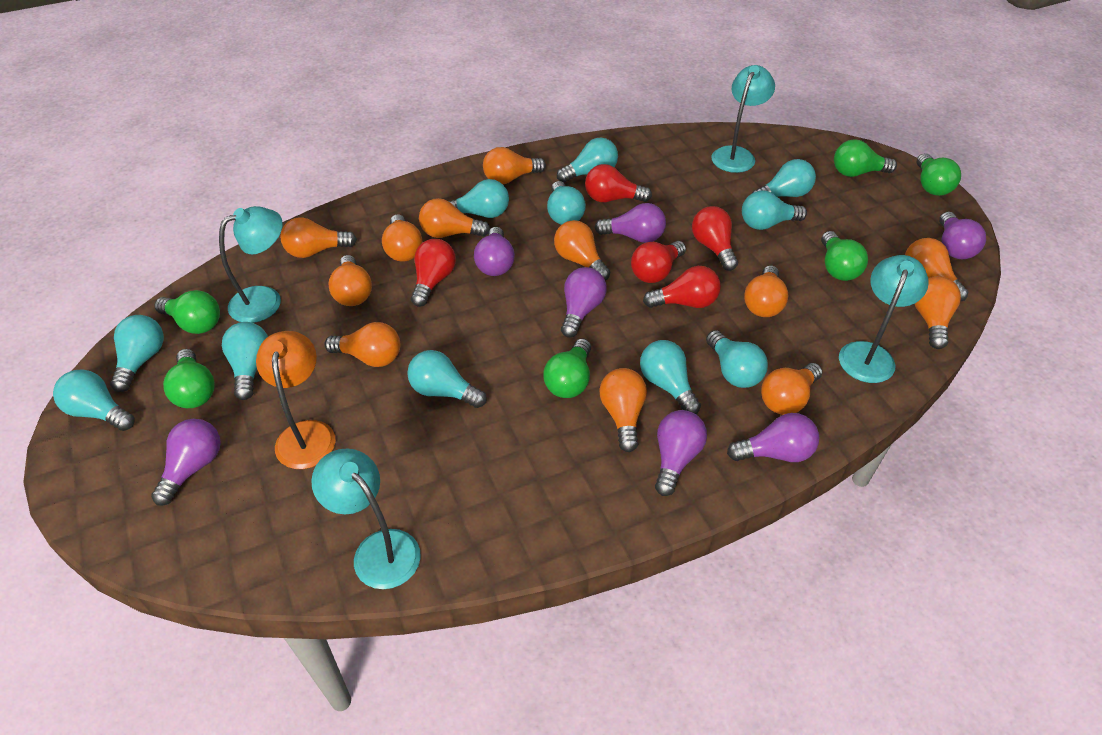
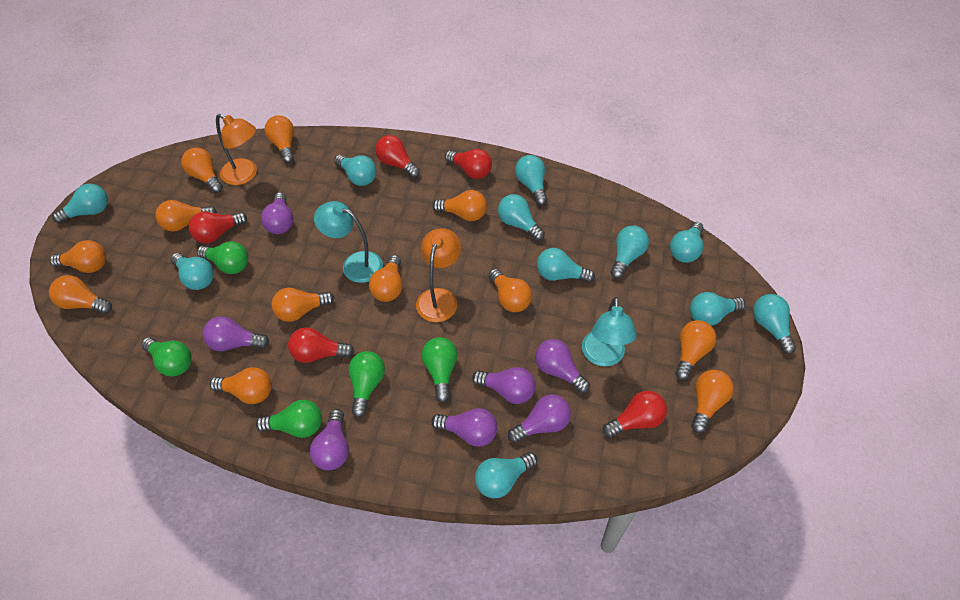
green light bulb: [154,290,220,334] [163,349,215,408] [544,338,591,398] [821,231,868,281] [834,139,897,177] [917,153,961,196] = 6 -> [141,337,192,377] [197,241,248,274] [256,400,322,438] [348,351,385,418] [422,337,457,403] = 5
orange lamp: [256,331,336,469] = 1 -> [216,114,257,185] [416,228,461,322] = 2
turquoise lamp: [219,206,283,323] [311,449,421,589] [711,65,775,173] [839,255,929,383] = 4 -> [314,201,383,283] [582,297,637,367] = 2

